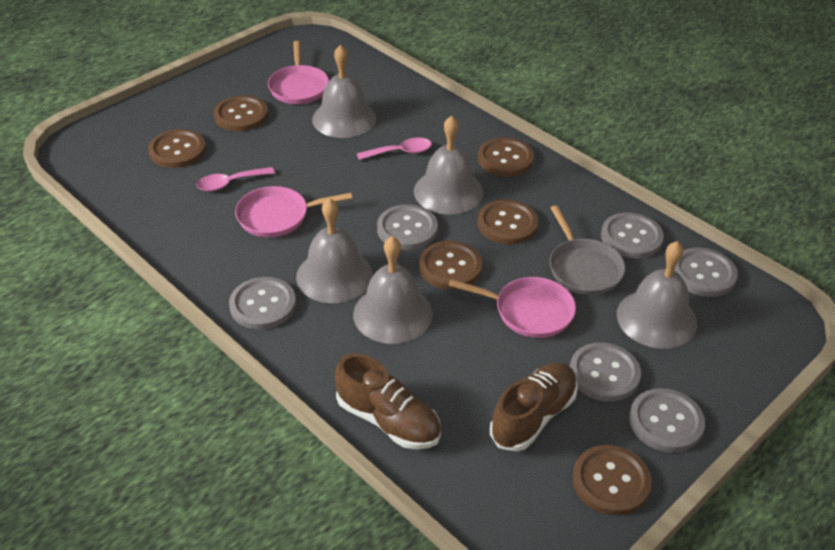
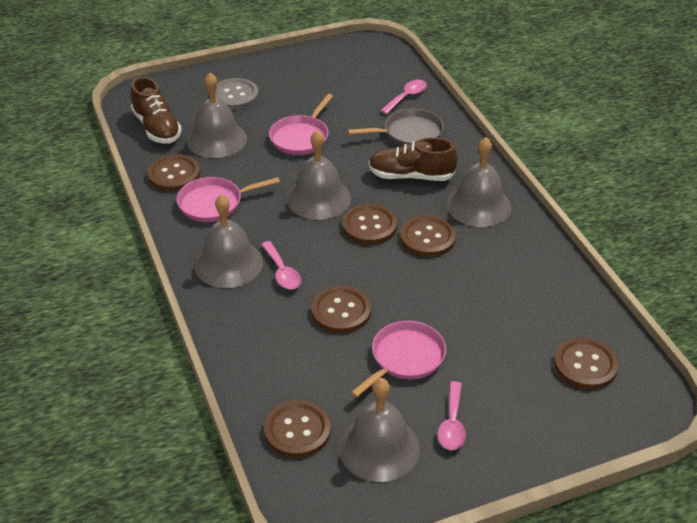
grey button: [229,277,296,329] [377,205,438,250] [570,342,641,402] [601,212,664,259] [629,388,705,453] [674,248,738,297] = 6 -> [215,78,259,110] = 1
pink spoon: [196,167,275,191] [357,137,432,160] = 2 -> [261,241,301,290] [380,80,427,114] [437,381,466,450] = 3

